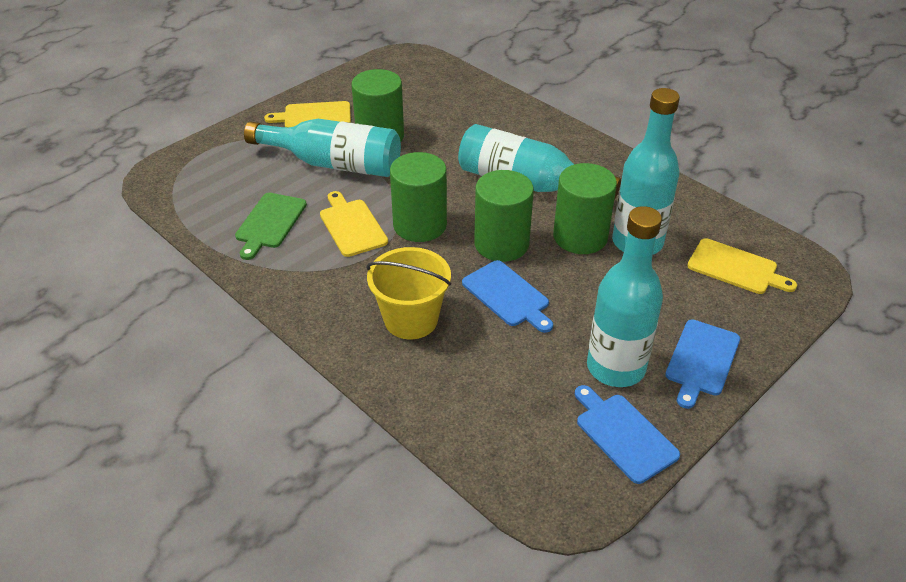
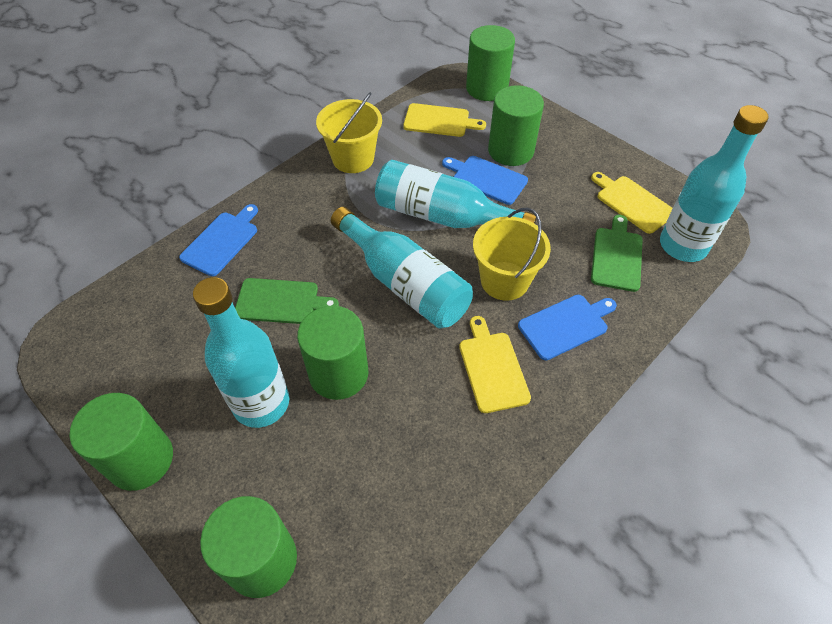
green cutting board: [235,193,307,260] = 1 -> [235,278,339,324] [591,215,643,292] = 2
green cylinder: [351,69,404,141] [390,152,447,242] [474,170,534,262] [553,163,617,254] = 4 -> [70,393,173,491] [200,496,297,598] [297,306,368,400] [466,25,515,101] [488,85,544,166] = 5
yellow bucket: [366,247,451,339] = 1 -> [316,92,382,173] [473,207,551,301] = 2

